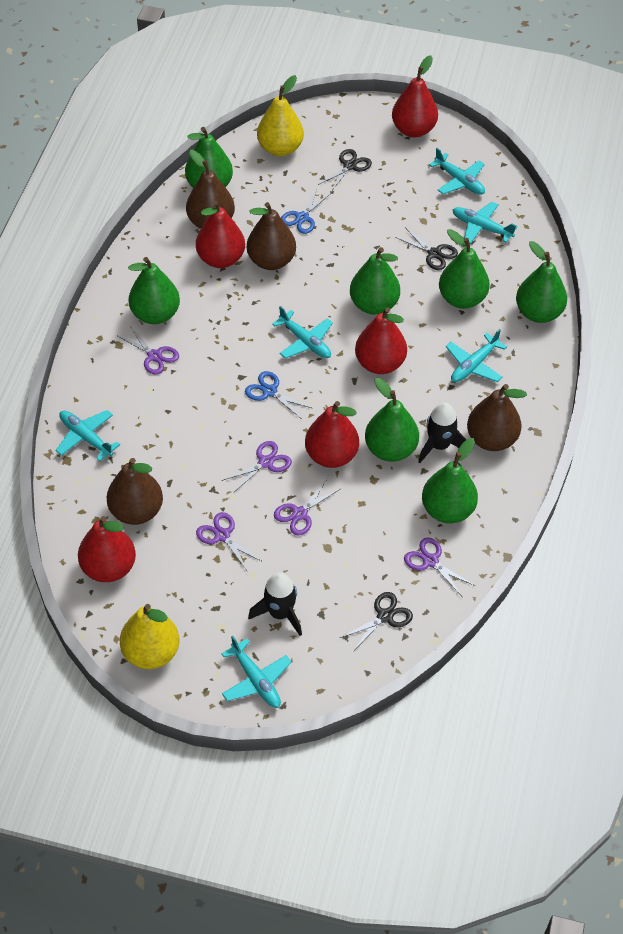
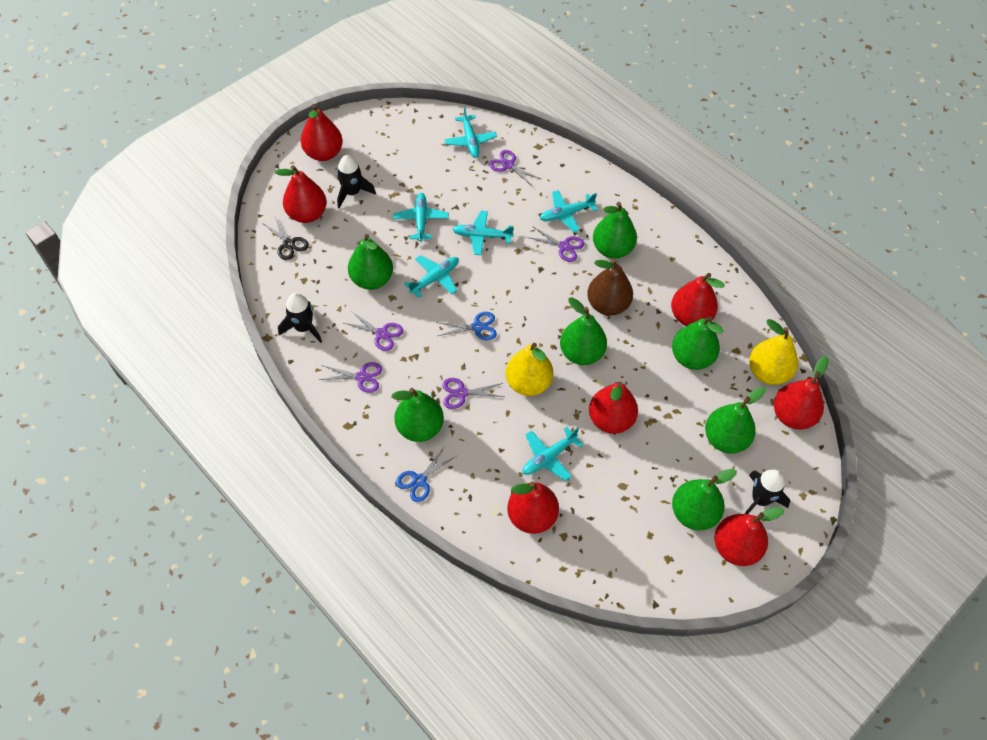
black rocket: [248,573,302,636] [418,403,466,463] = 2 -> [278,293,322,343] [337,155,376,208] [745,469,790,514] = 3
black scissors: [318,149,372,192] [340,592,413,650] [395,227,458,270] = 3 -> [264,215,309,260] = 1
brown pear: [107,458,163,525] [186,150,235,229] [247,202,296,270] [467,384,527,451] = 4 -> [587,259,633,316] = 1
red pear: [78,516,136,582] [196,201,245,268] [305,401,359,468] [355,307,407,374] [392,55,438,137] = 5 -> [275,165,327,223] [301,104,343,161] [507,481,559,534] [589,381,638,434] [671,273,725,326] [715,507,784,566] [774,356,828,429] = 7

